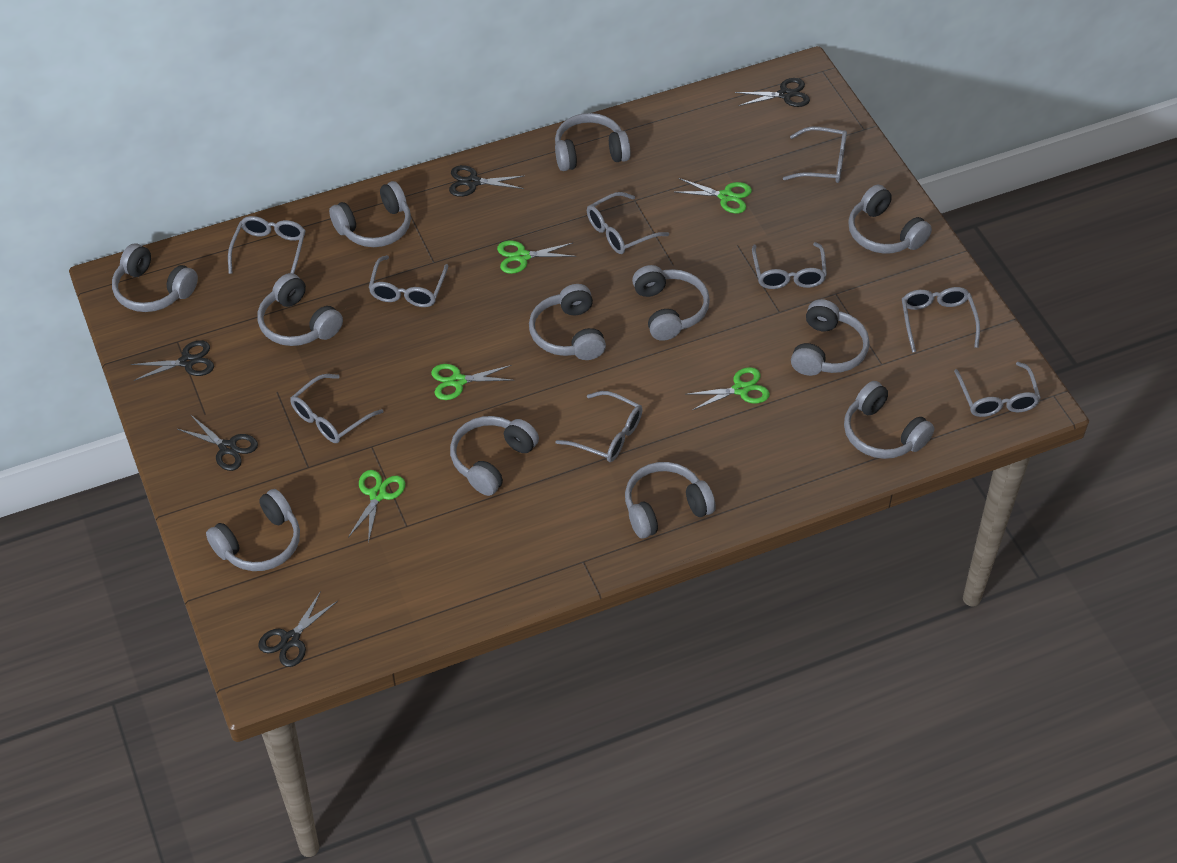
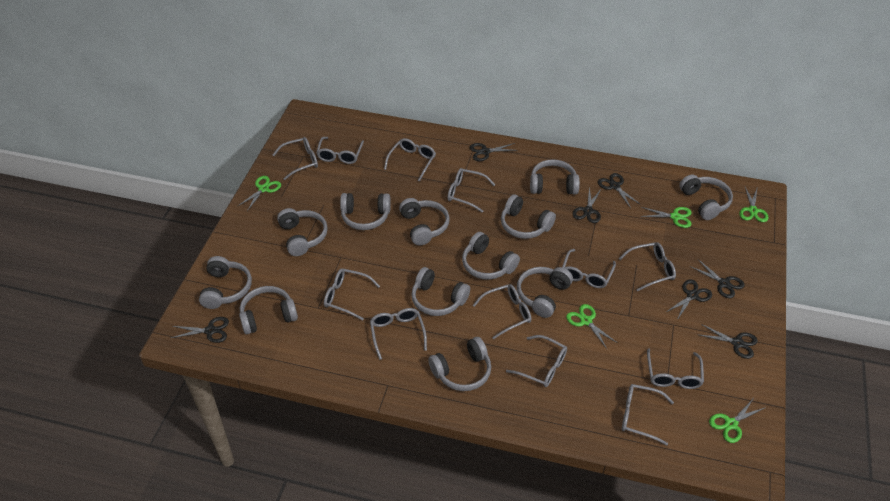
black scissors: [131,340,214,381] [178,414,258,471] [258,591,338,667] [449,165,524,197] [735,78,810,107] = 5 -> [171,317,229,343] [469,143,518,161] [572,186,602,223] [598,173,641,208] [665,279,712,320] [690,259,745,298] [697,324,758,359] = 7
grey glasses: [228,216,306,274] [291,374,383,443] [368,255,448,307] [555,391,643,462] [587,192,669,254] [752,242,827,289] [783,127,847,183] [902,287,980,353] [954,362,1041,417] = 9 -> [273,137,318,180] [316,137,364,164] [324,269,380,321] [370,308,427,360] [384,138,436,181] [447,168,495,213] [473,284,531,339] [506,335,567,387] [562,249,616,288] [619,242,676,291] [622,384,674,445] [647,349,704,389] = 12

